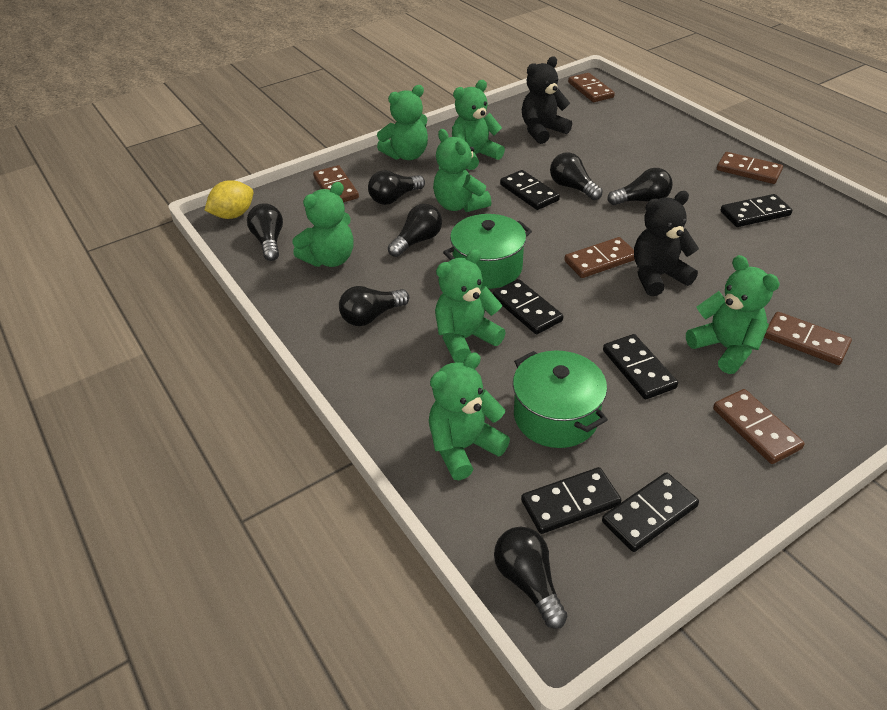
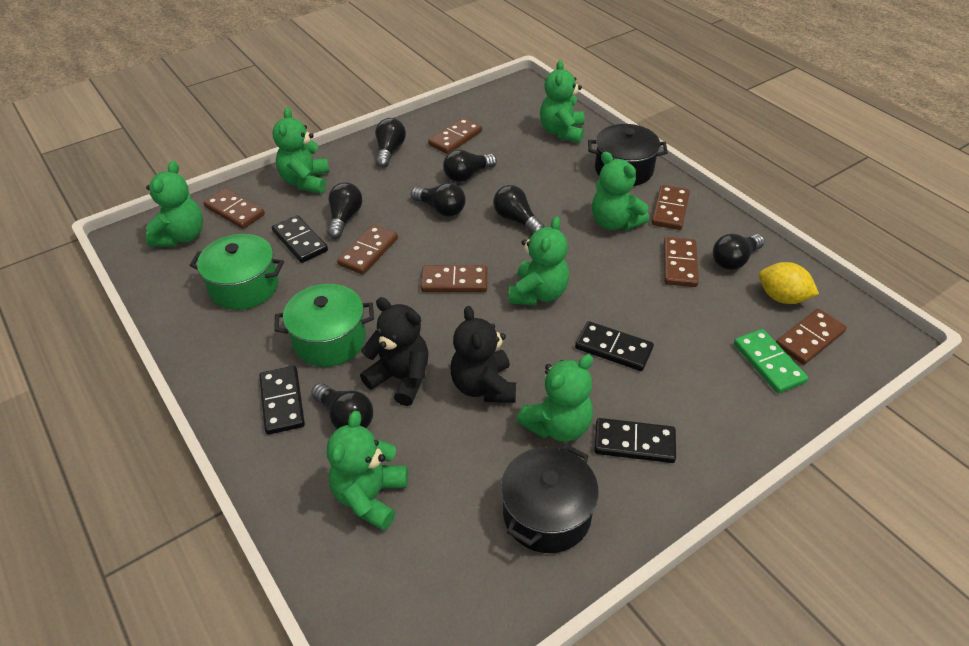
black domino: [493,279,563,334] [500,170,560,210] [521,467,621,534] [602,472,699,552] [603,334,678,400] [720,194,792,227] = 6 -> [259,366,305,435] [272,215,328,263] [575,321,654,371] [594,418,676,463] = 4
black pot: none = 0 -> [501,444,599,553] [588,124,668,186] = 2
brown domino: [313,165,359,202] [564,237,635,278] [568,73,615,102] [713,389,805,464] [717,152,783,184] [764,312,852,365] = 6 -> [203,188,265,229] [337,225,398,275] [421,265,487,292] [428,118,482,154] [652,185,690,230] [664,237,699,287] [776,309,847,365] = 7
green domino: none = 0 -> [734,329,808,394] = 1

